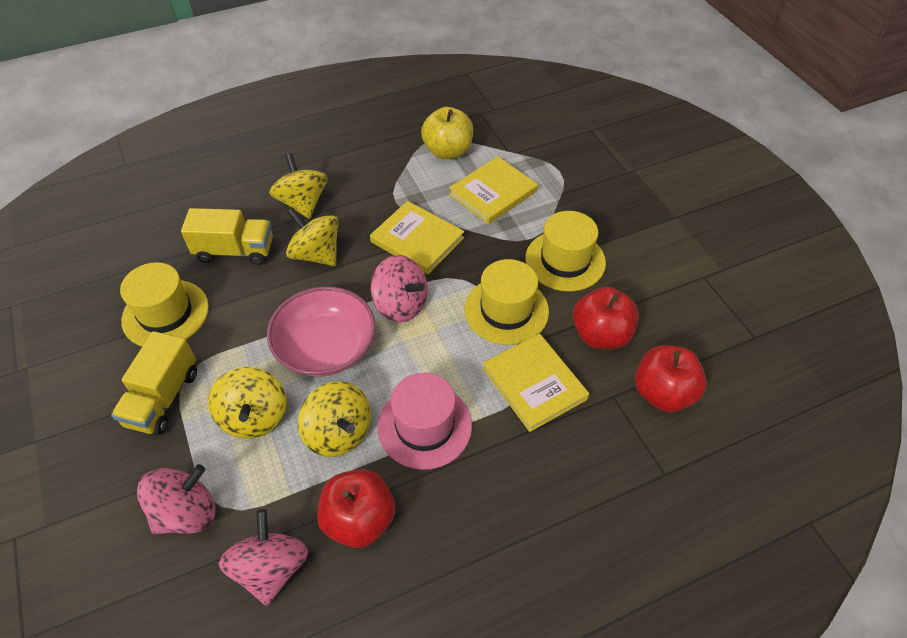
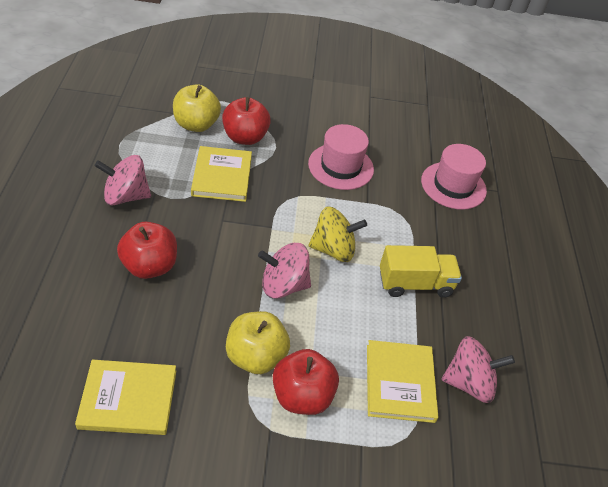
pink bowl: [267,286,376,377] = 1 -> none = 0
pink hat: [377,373,472,470] = 1 -> [308,124,374,190] [421,144,487,210] = 2
yellow apple: [421,107,473,159] = 1 -> [173,84,221,132] [226,311,290,374] = 2
yellow hat: [120,262,209,346] [465,259,549,345] [526,211,606,292] = 3 -> none = 0
yellow spinning top: [208,367,287,438] [269,153,328,219] [286,208,338,266] [298,381,371,457] = 4 -> [309,206,367,262] = 1
yellow truck: [111,331,197,435] [181,208,273,265] = 2 -> [380,245,462,298] = 1

